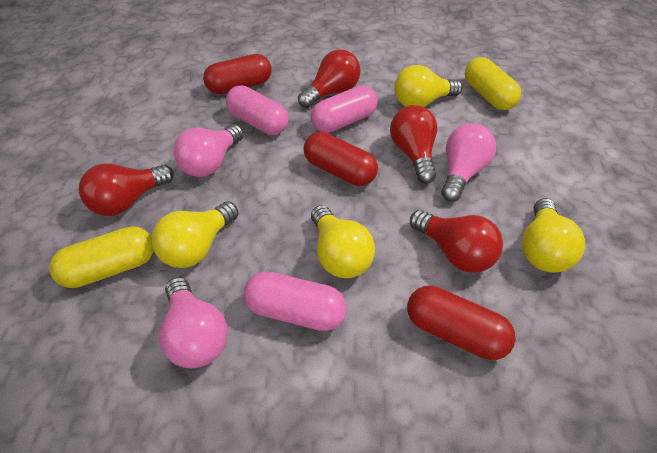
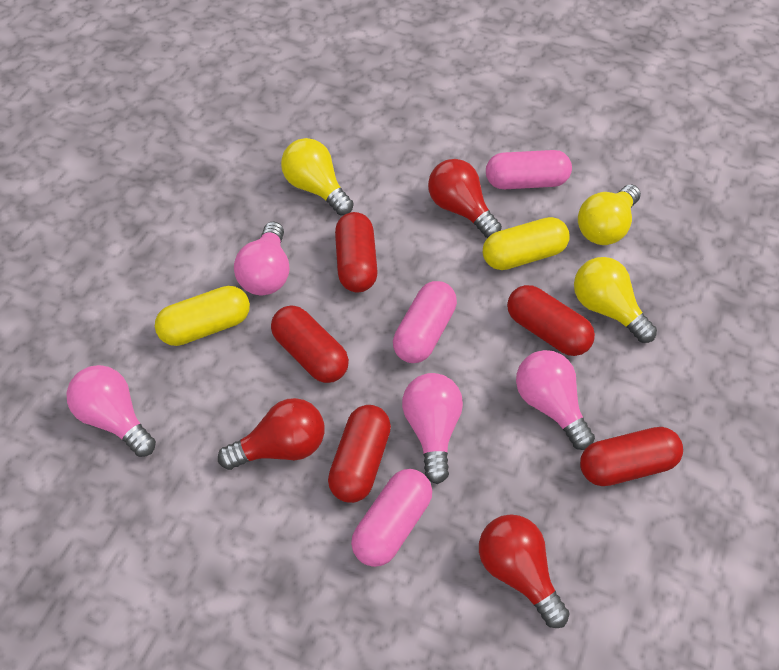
pink light bulb: [159,277,228,368] [173,124,244,177] [441,123,496,202] = 3 -> [66,365,156,457] [234,222,290,295] [402,373,463,484] [516,350,595,450] = 4
red capsule: [203,54,272,94] [303,132,378,186] [407,286,516,360] = 3 -> [271,306,349,383] [328,405,391,503] [335,212,378,292] [507,285,595,356] [580,427,683,486] = 5
red light bulb: [79,164,174,216] [298,49,361,108] [390,105,437,184] [410,210,503,273] = 4 -> [218,398,324,470] [428,159,502,238] [479,514,570,628] = 3
yellow light bulb: [152,201,238,268] [311,205,375,278] [394,65,462,107] [522,198,585,273] = 4 -> [281,138,354,215] [574,257,657,343] [578,185,641,245] = 3

